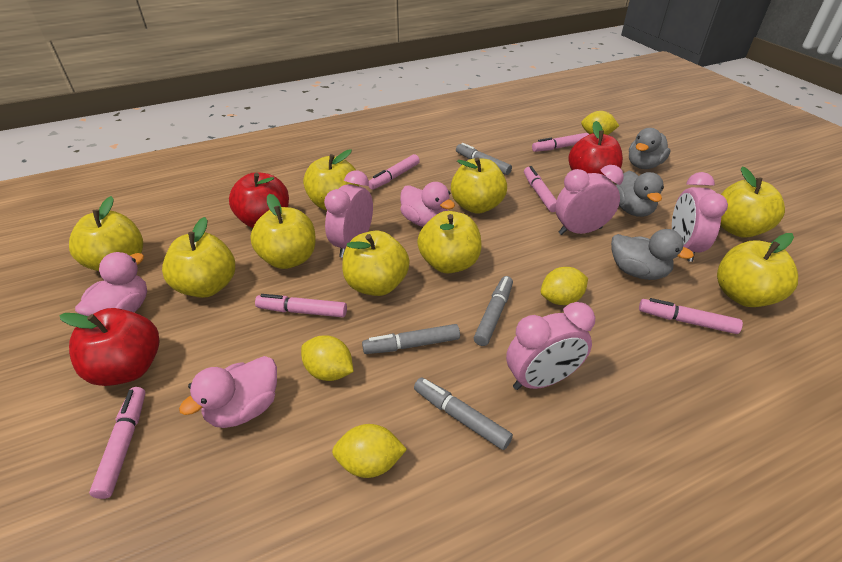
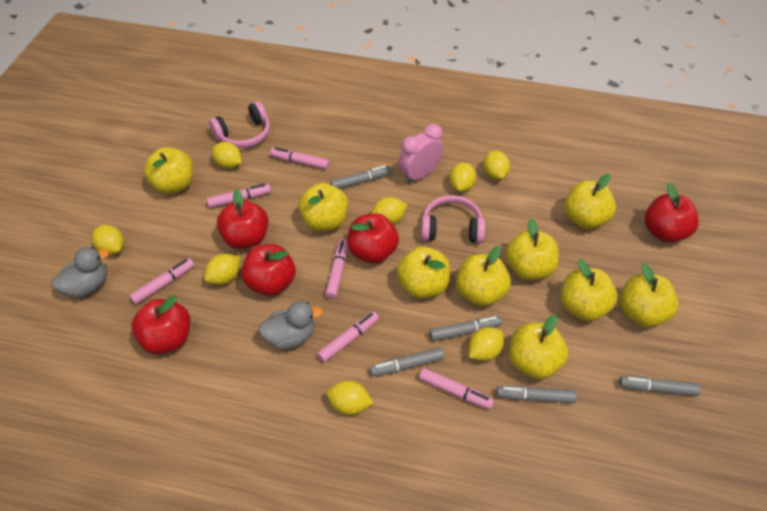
grey duck: [611,229,694,280] [616,171,664,217] [629,128,671,169] = 3 -> [51,247,109,298] [258,301,323,350] = 2
grey marker: [362,324,460,354] [414,377,513,450] [456,143,512,175] [474,276,513,346] = 4 -> [330,165,391,189] [369,347,444,377] [429,316,502,341] [496,386,577,403] [619,376,701,396] = 5
pink clock: [324,170,373,258] [506,302,595,390] [555,165,624,235] [672,172,728,262] = 4 -> [398,124,444,184] = 1
pink duck: [75,252,147,316] [179,356,277,428] [400,182,455,227] = 3 -> none = 0
pink headphones: none = 0 -> [209,101,270,148] [421,195,485,243] = 2
red apple: [59,308,160,386] [229,172,289,228] [568,121,623,176] = 3 -> [132,295,190,354] [217,189,268,249] [241,244,296,296] [347,213,399,263] [645,183,699,243] = 5
yellow lemon: [301,335,354,381] [332,424,407,478] [541,267,588,305] [581,111,619,135] = 4 -> [92,225,124,255] [204,254,241,285] [212,142,242,169] [326,380,373,415] [371,197,407,224] [449,163,476,192] [469,327,504,361] [483,151,510,180] = 8

